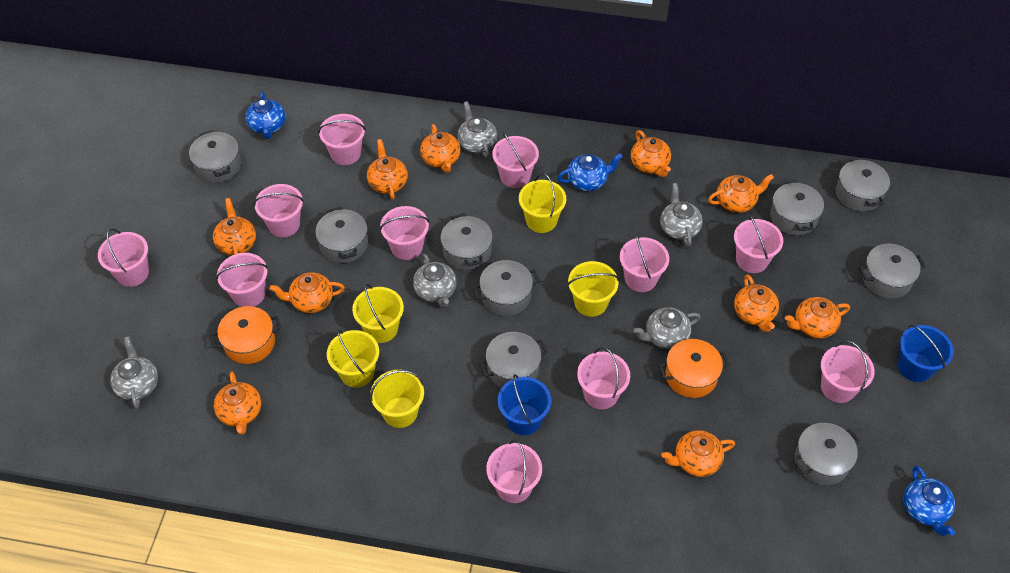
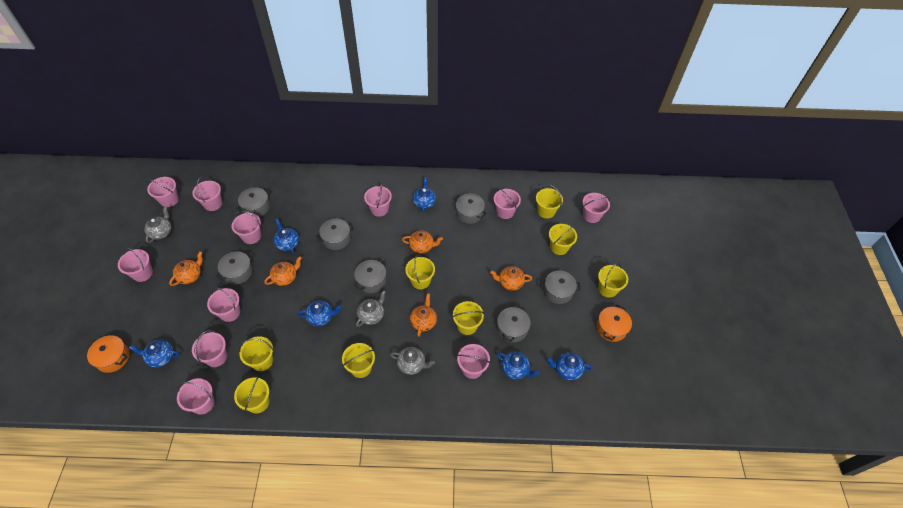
blue bucket: [497,374,551,435] [898,325,954,382] = 2 -> none = 0
blue teapot: [245,91,285,139] [558,153,623,191] [903,465,955,536] = 3 -> [129,340,180,367] [274,219,299,254] [297,300,342,326] [413,177,436,213] [496,351,539,379] [546,352,592,380] = 6
grey pot: [189,130,241,183] [315,207,368,263] [440,213,493,270] [472,260,540,316] [479,332,548,388] [770,180,824,236] [793,423,860,485] [835,157,890,212] [859,244,926,299] = 9 -> [216,251,253,285] [236,187,270,217] [316,219,354,250] [354,259,386,293] [454,194,486,224] [497,305,531,343] [541,271,580,304] = 7
grey teapot: [110,336,158,409] [413,253,457,308] [458,101,497,158] [634,307,701,349] [660,183,703,247] = 5 -> [144,206,171,243] [356,290,386,327] [390,347,435,375] = 3
orange teapot: [213,198,256,255] [214,371,261,435] [270,272,345,313] [367,139,408,200] [420,124,461,173] [631,130,671,177] [661,430,735,477] [708,174,774,213] [734,274,779,332] [785,297,850,339] = 10 -> [169,251,203,286] [264,256,302,286] [402,231,443,254] [410,293,437,337] [490,266,532,291] = 5
yellow bucket: [327,330,379,387] [352,284,404,343] [370,370,424,428] [519,173,566,233] [567,261,619,317] = 5 -> [234,377,269,414] [239,336,274,371] [342,343,375,378] [405,254,435,289] [452,301,484,335] [536,185,563,219] [549,224,577,255] [598,263,628,297] = 8

